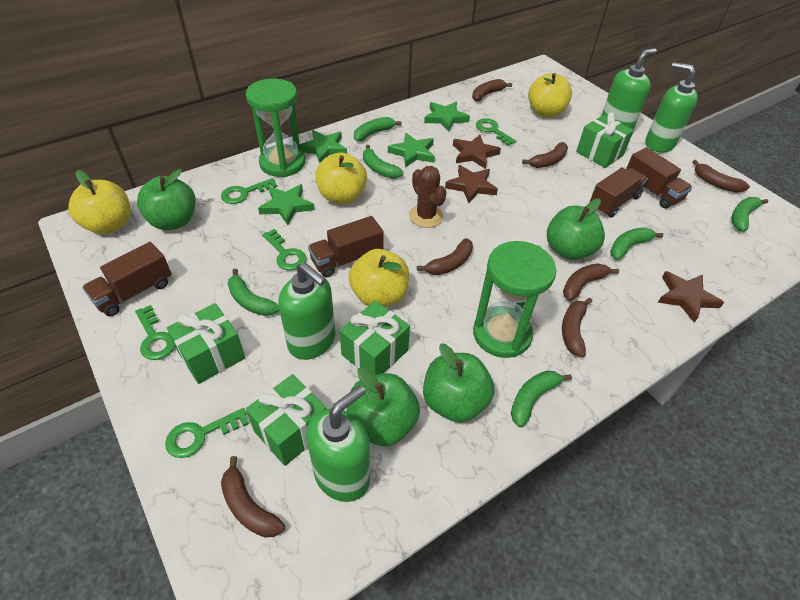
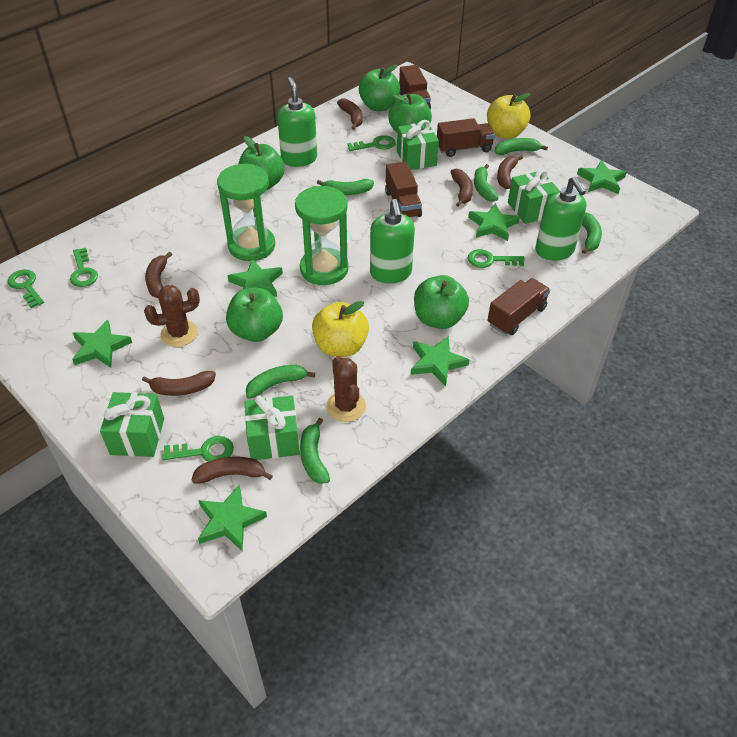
brown banana: [221,456,285,538] [417,238,473,275] [472,79,512,101] [522,142,568,168] [562,298,592,357] [563,263,619,301] [692,160,750,192] = 7 -> [142,371,216,396] [145,252,172,298] [192,456,273,483] [337,99,363,130] [450,169,473,207] [497,155,523,189] = 6
brown cactus: [409,166,446,228] = 1 -> [144,285,200,347] [326,356,366,422] = 2
brown star: [445,165,498,203] [453,135,501,169] [658,271,724,323] = 3 -> none = 0
green apple: [137,169,196,230] [346,368,420,446] [423,343,495,423] [547,199,605,260] = 4 -> [226,287,283,342] [238,136,284,190] [359,65,400,111] [388,93,432,132] [414,275,469,329] = 5
green soap dispenser: [278,262,335,360] [306,385,370,502] [601,48,657,130] [645,62,698,153] = 4 -> [277,77,317,167] [370,199,415,283] [535,177,586,261] = 3
green star: [258,184,315,225] [300,130,347,163] [388,133,435,168] [424,102,470,131] = 4 -> [72,320,132,368] [198,485,267,551] [228,259,283,297] [411,336,470,386] [468,203,520,241] [577,160,627,194] = 6
yellow apple: [68,170,131,234] [315,152,367,204] [349,249,409,307] [528,73,572,117] = 4 -> [312,301,369,357] [487,93,530,139] = 2

